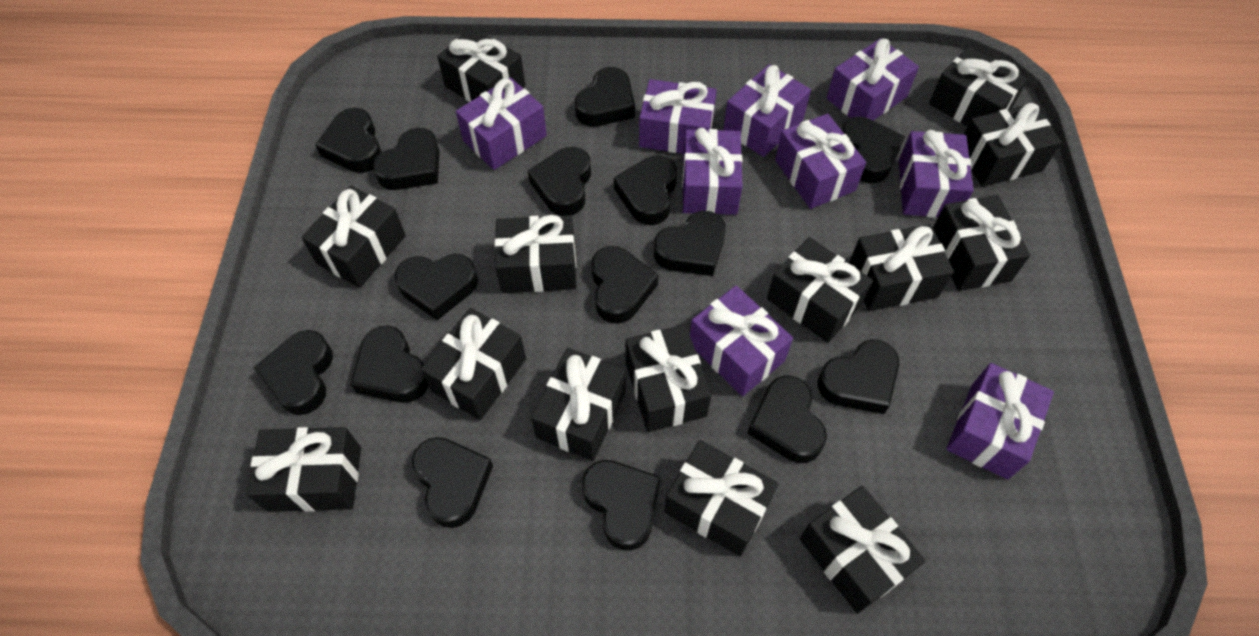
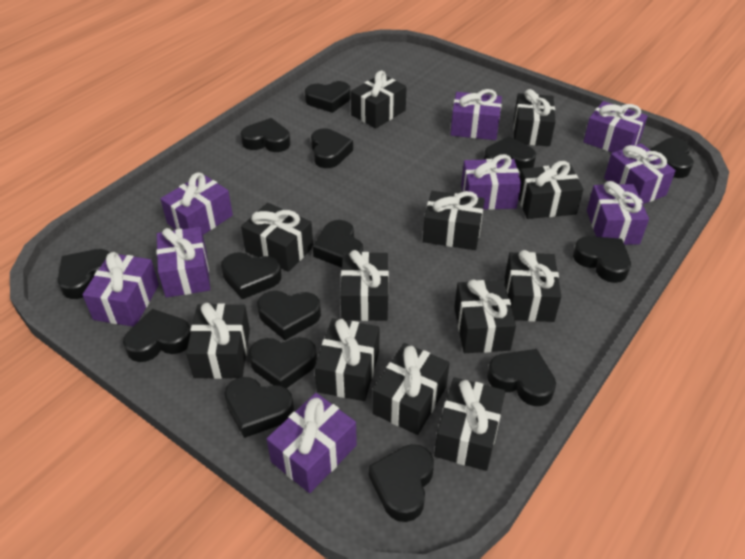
black gift: [246,427,361,512] [301,186,406,288] [421,308,526,420] [437,27,525,102] [495,215,576,293] [531,348,626,461] [625,324,711,432] [664,440,778,557] [767,237,873,343] [800,486,925,614] [849,224,954,311] [929,47,1028,127] [933,195,1030,291] [964,103,1062,187] = 14 -> [186,303,250,379] [241,203,313,272] [314,318,379,401] [340,250,389,321] [351,71,407,129] [372,343,449,435] [423,191,485,250] [434,377,505,471] [454,279,516,353] [505,250,561,322] [513,89,556,146] [519,161,583,219] = 12

